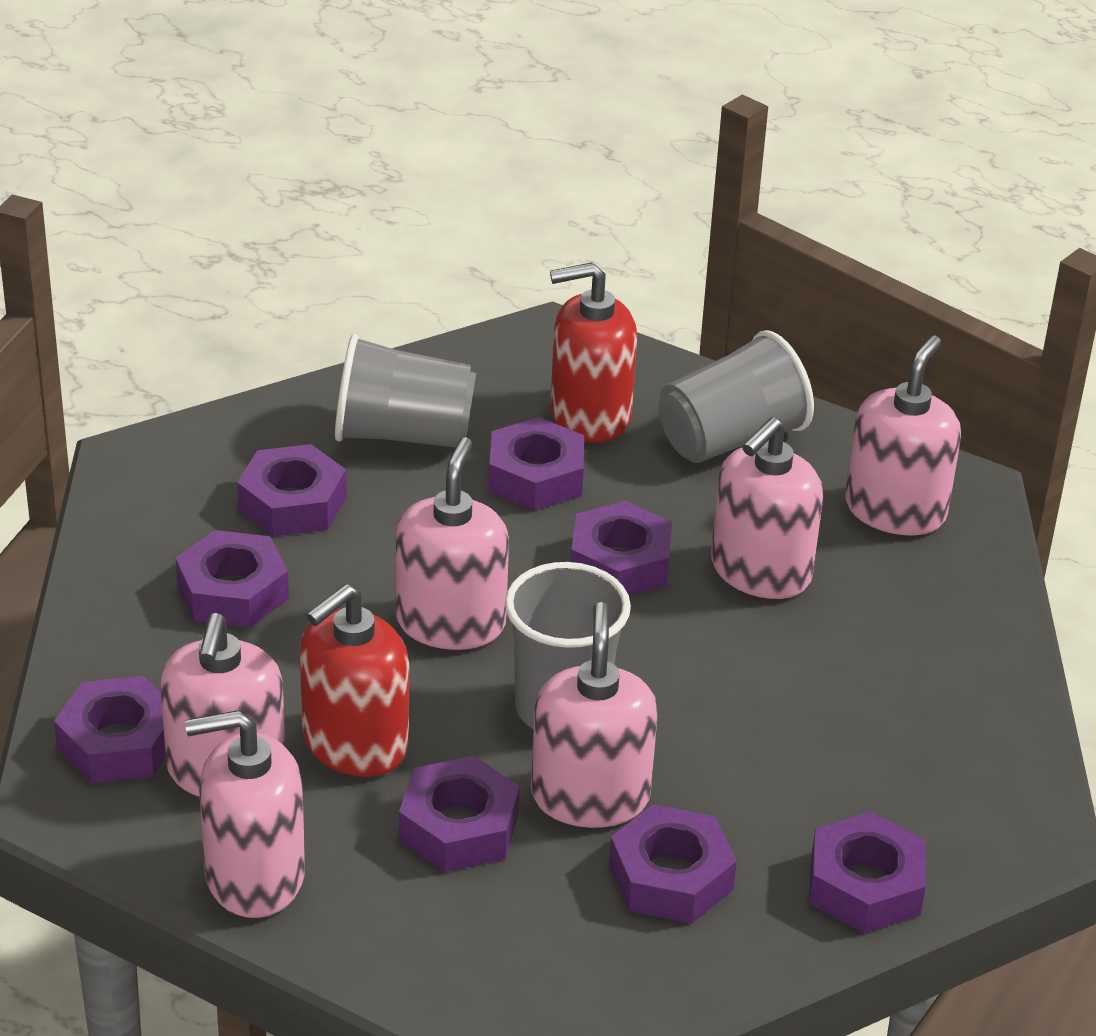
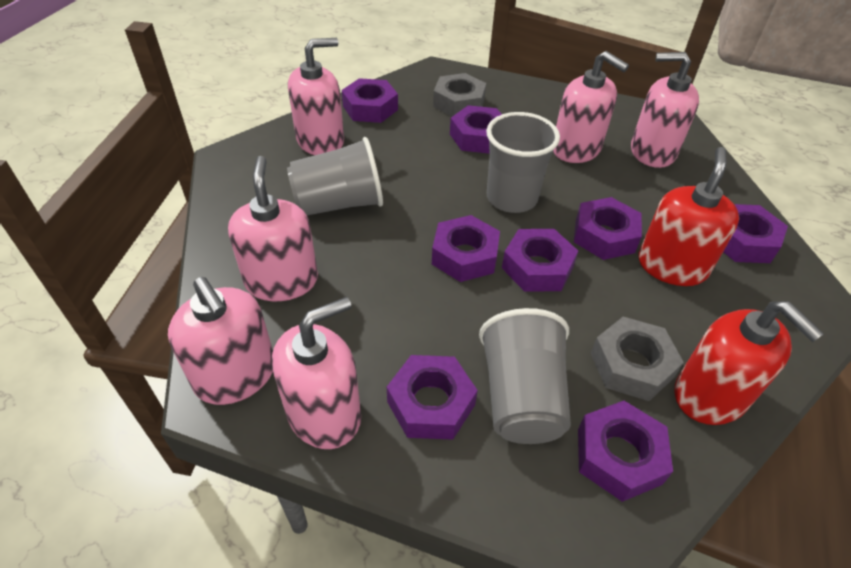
grey nut: none = 0 -> [433,73,486,117] [591,317,684,401] = 2

